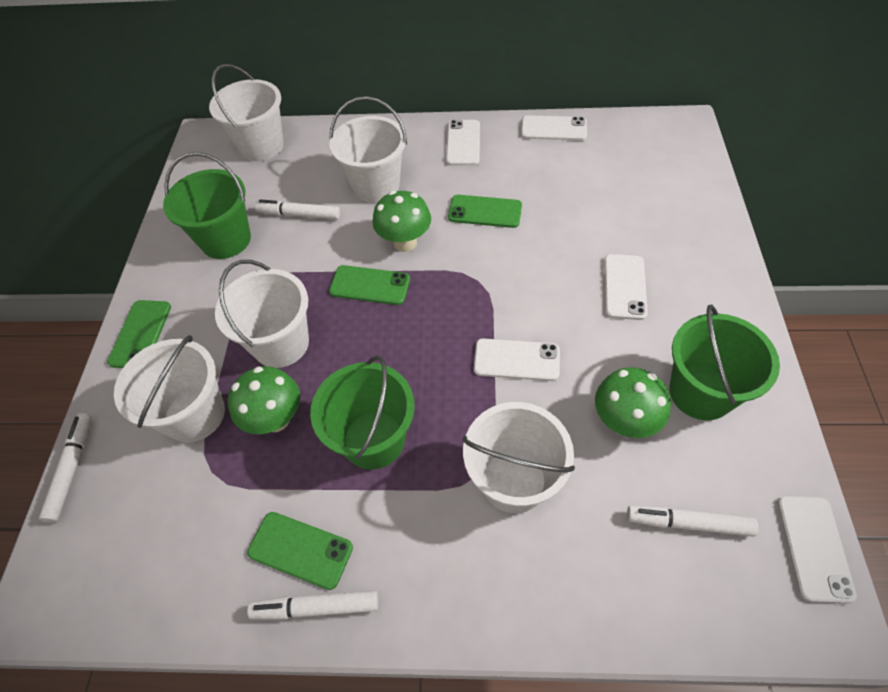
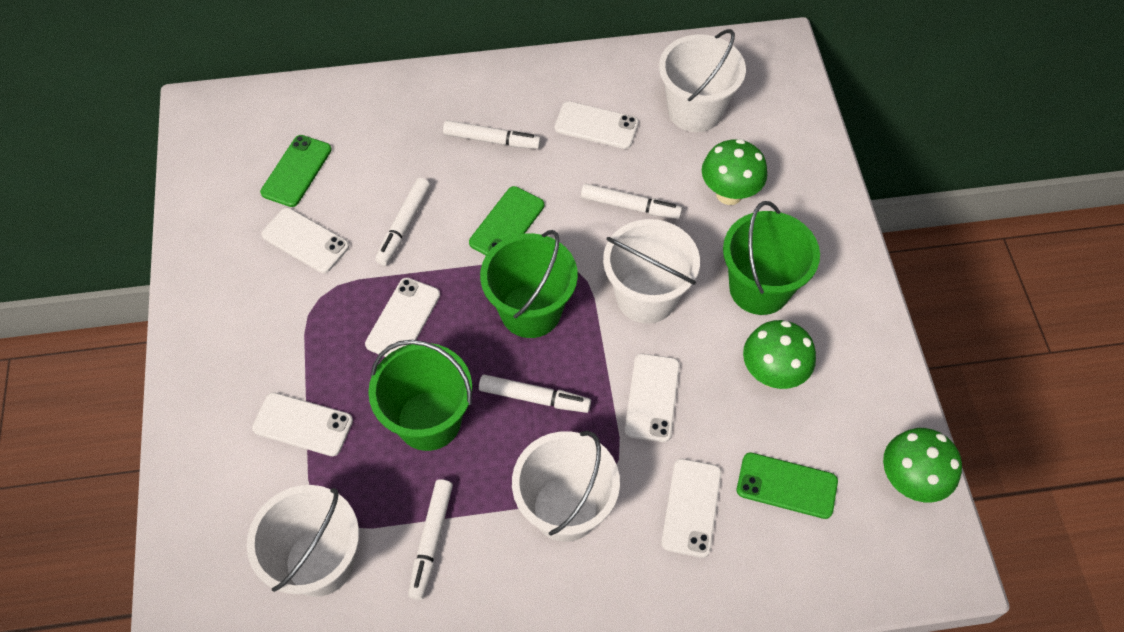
green phone: [107,300,171,368] [247,512,353,590] [329,265,410,305] [448,195,522,228] = 4 -> [260,135,332,207] [469,186,544,255] [737,452,838,519] = 3
white bucket: [114,335,225,442] [209,64,284,161] [215,260,309,368] [329,96,407,202] [462,402,575,513] = 5 -> [247,485,359,597] [512,431,620,542] [603,219,700,324] [659,29,746,132] = 4
white marker: [39,413,92,523] [247,590,378,620] [255,199,340,220] [627,506,758,537] = 4 -> [375,178,430,266] [408,479,453,600] [443,120,541,149] [479,375,591,413] [581,183,682,219] = 5
white phone: [446,120,480,166] [474,339,560,381] [521,115,587,141] [604,254,648,320] [777,496,857,604] = 5 -> [252,392,353,456] [261,208,349,273] [365,278,440,357] [555,101,639,149] [625,354,680,442] [661,459,722,558] = 6

